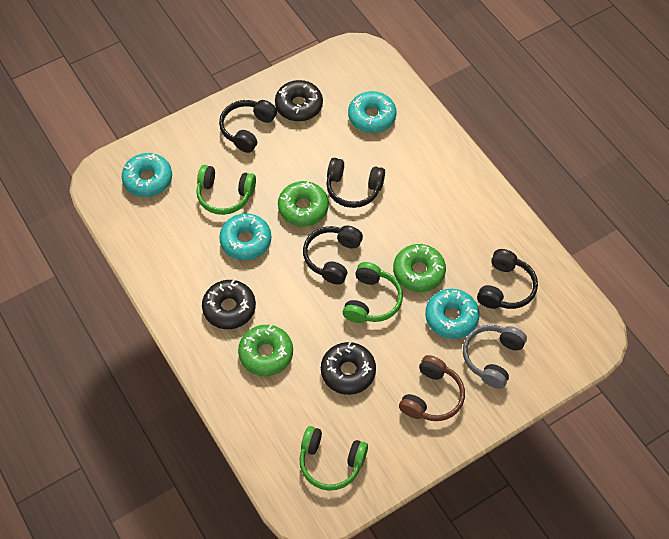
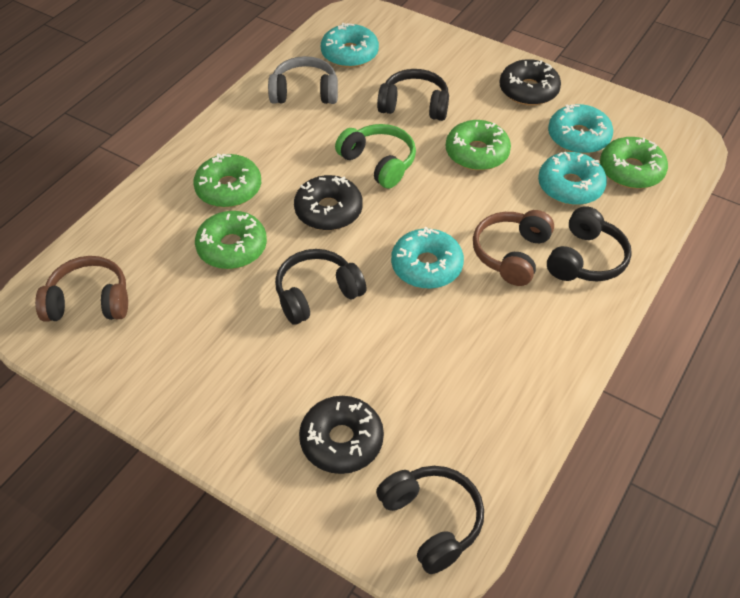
brown headphones: [399,355,465,421] = 1 -> [35,256,128,322] [473,210,554,286] = 2
green donut: [238,325,293,376] [278,181,329,227] [393,244,446,292] = 3 -> [193,153,261,207] [195,211,267,269] [446,120,511,170] [600,137,668,189] = 4
green headphones: [196,165,256,215] [299,426,368,491] [343,262,403,323] = 3 -> [335,124,416,188] = 1

